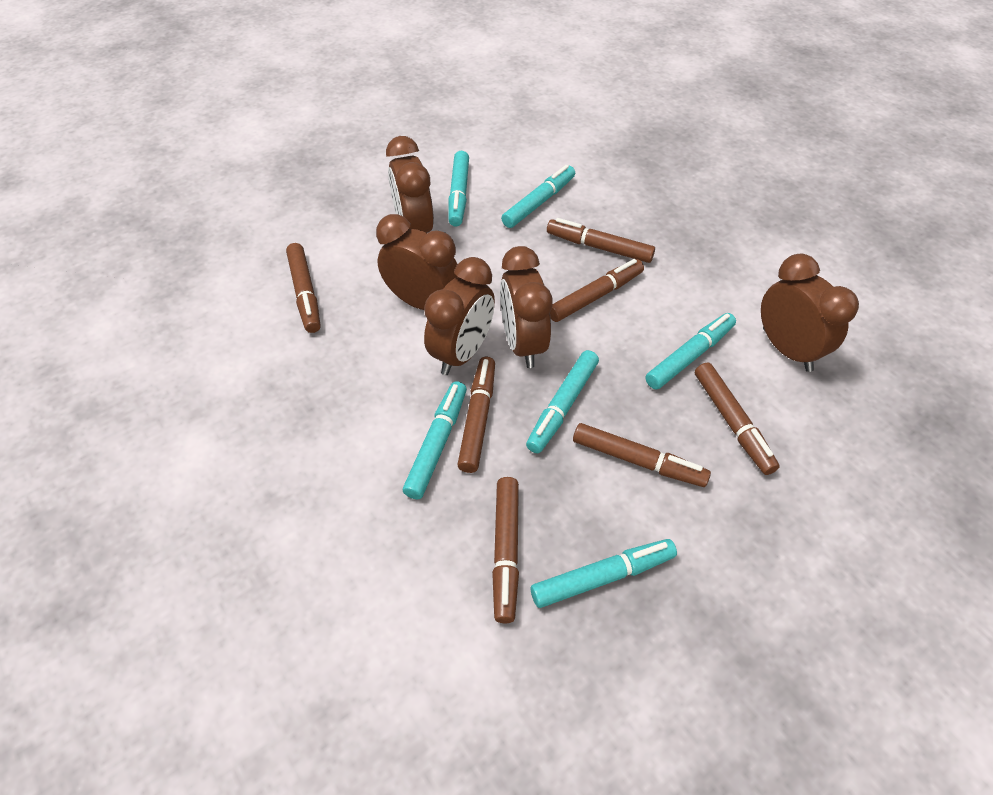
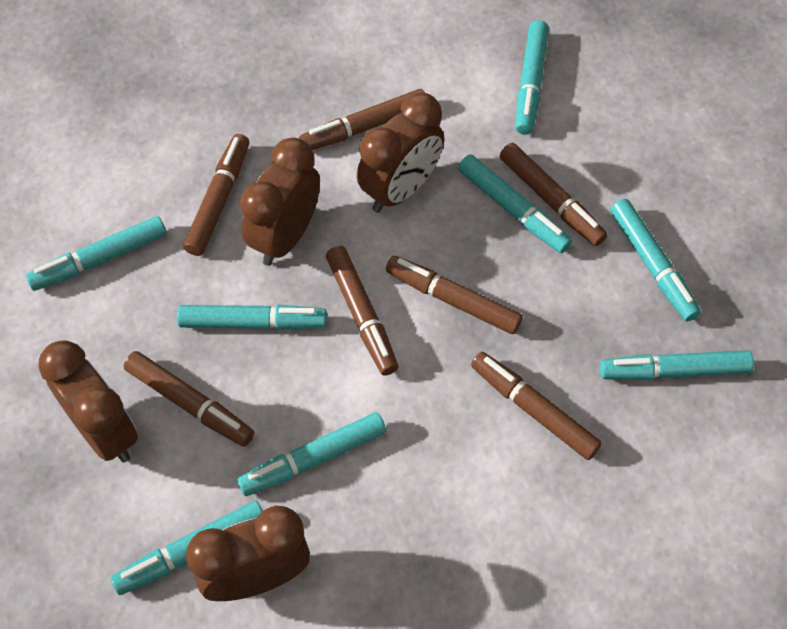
brown clock: [376,214,458,310] [386,136,434,233] [424,257,495,375] [500,246,552,368] [761,254,859,372] = 5 -> [38,340,138,463] [186,506,310,601] [240,138,320,266] [357,93,444,213] = 4
turquoise marker: [403,381,467,499] [448,151,469,227] [501,165,575,228] [526,350,599,453] [531,539,677,608] [645,313,736,390] = 6 -> [26,216,167,291] [110,501,263,595] [177,305,327,330] [237,412,386,496] [458,154,572,253] [516,20,549,134] [600,350,754,380] [610,199,701,321] = 8

